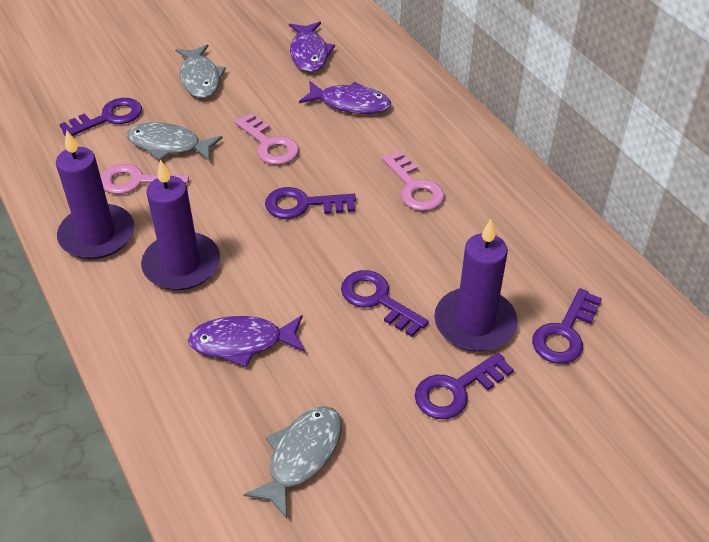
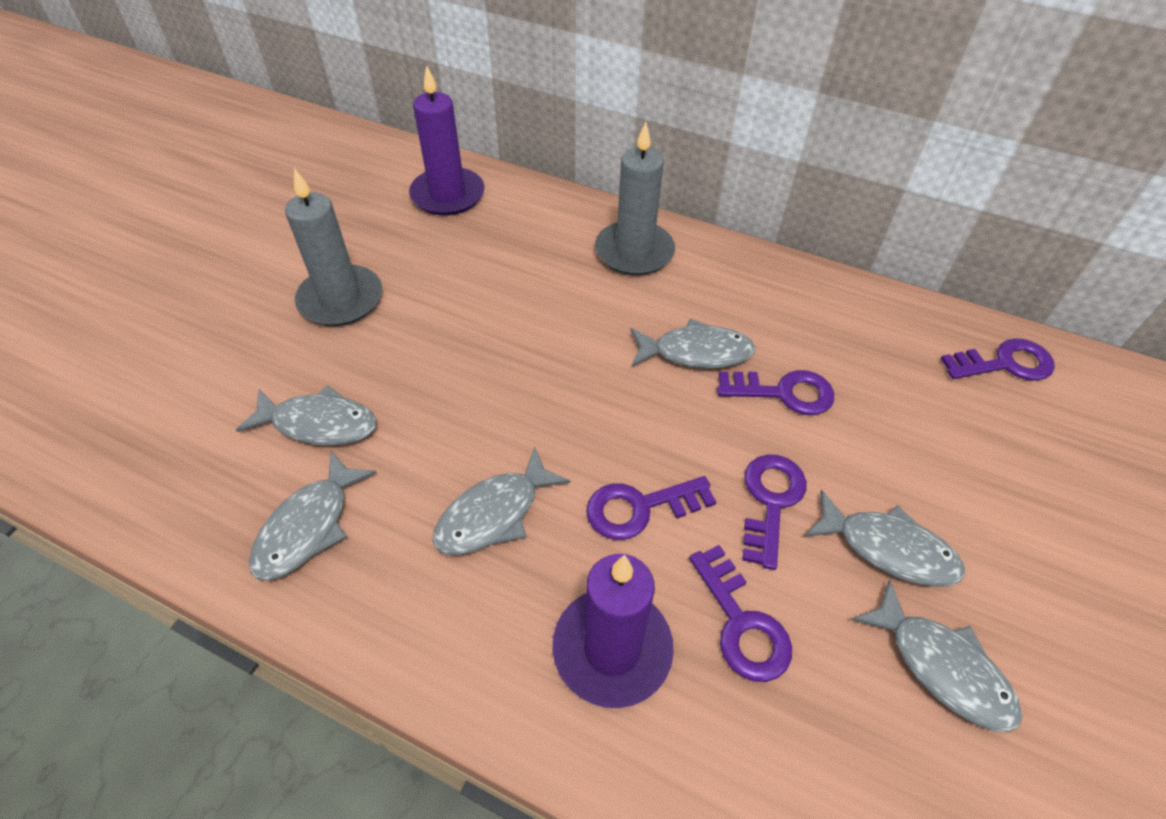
grey candle: none = 0 -> [285,168,382,326] [595,122,675,276] = 2
grey fish: [126,123,223,162] [175,44,226,98] [243,406,342,519] = 3 -> [236,385,377,446] [249,451,377,581] [433,446,570,555] [630,319,756,369] [805,490,965,587] [852,580,1022,732] = 6
pink key: [101,164,189,194] [235,113,299,165] [382,151,445,211] = 3 -> none = 0
purple candle: [56,130,134,259] [141,160,220,290] [434,219,518,352] = 3 -> [409,65,485,215] [552,554,674,708] = 2
purple fish: [188,315,305,367] [289,22,335,72] [299,81,391,114] = 3 -> none = 0

